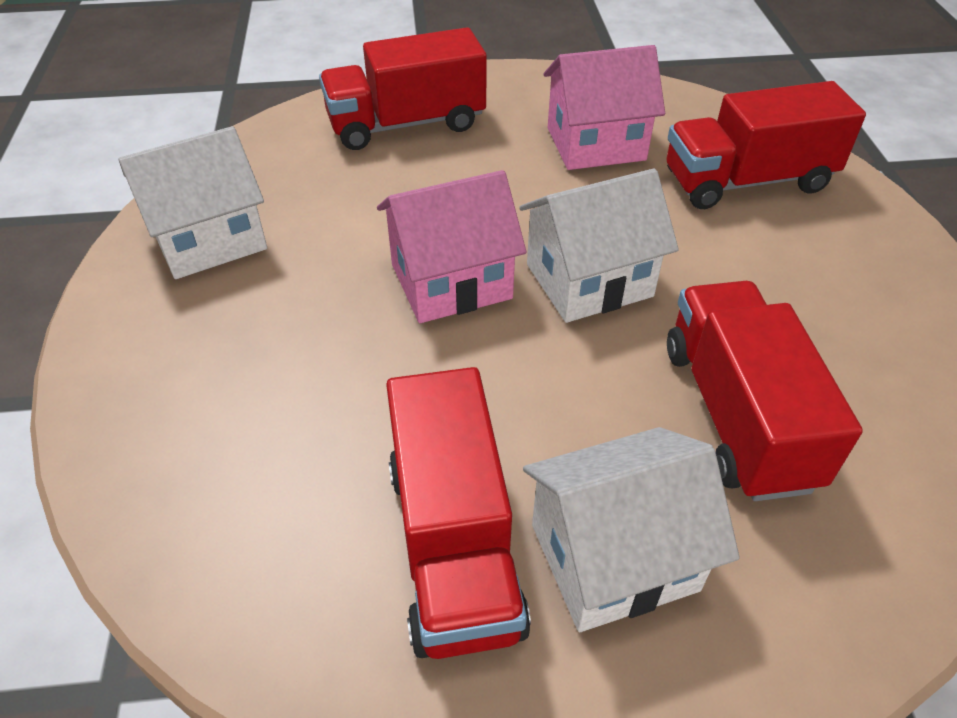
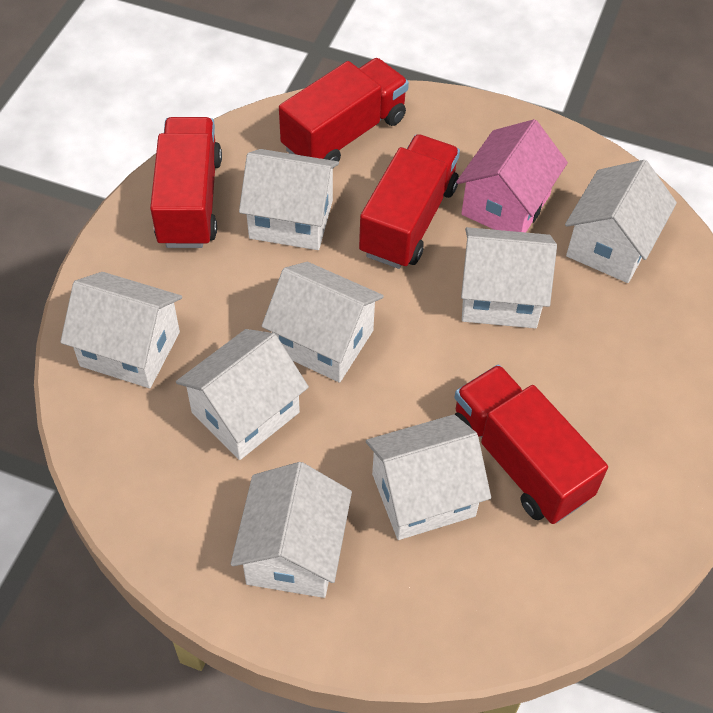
pink house: [377,170,526,323] [544,45,665,170] = 2 -> [456,119,568,232] = 1
white house: [119,126,267,279] [519,168,679,323] [523,427,740,632] = 3 -> [60,272,182,388] [176,329,309,460] [231,462,352,598] [239,149,339,250] [262,262,384,383] [366,414,491,540] [461,227,557,328] [565,160,677,283] = 8

